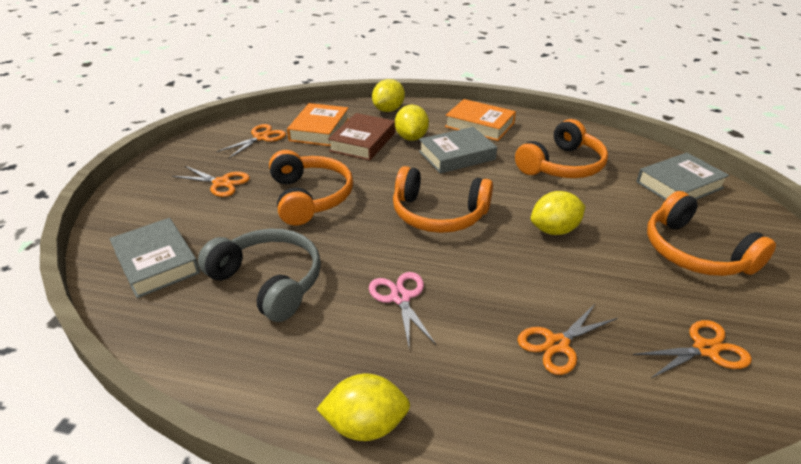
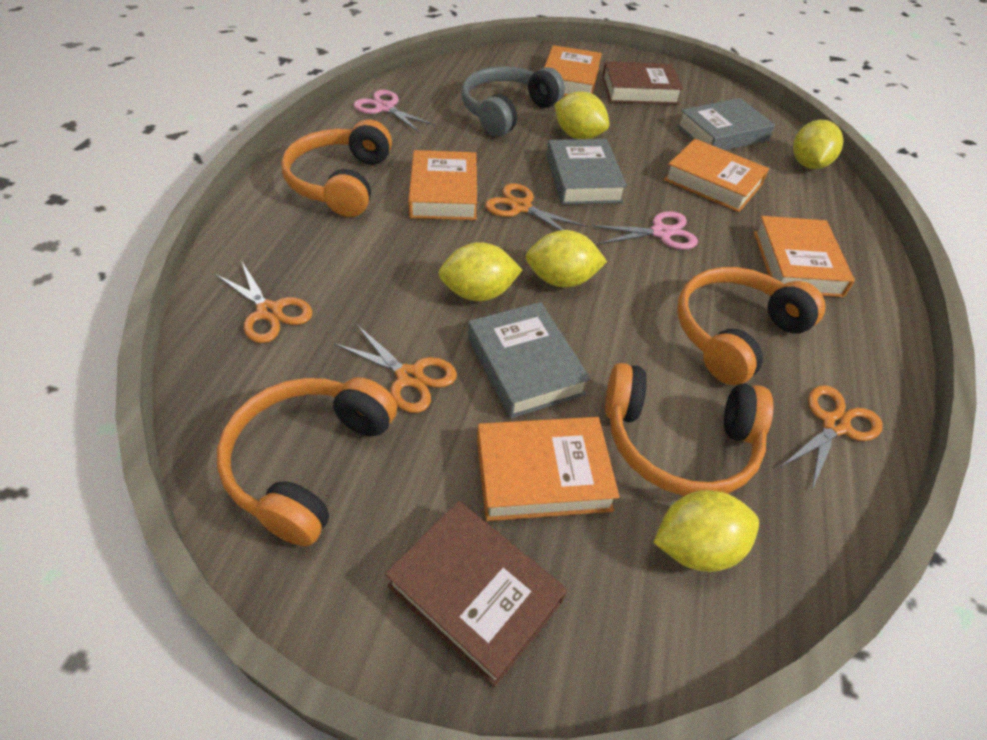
brown book: [328,113,395,160] = 1 -> [385,501,567,687] [602,61,683,105] = 2
orange book: [287,103,349,146] [445,99,516,141] = 2 -> [408,150,477,220] [477,417,619,521] [544,45,602,96] [664,139,769,212] [754,216,855,297] = 5
pink scissors: [369,272,436,347] = 1 -> [354,90,435,132] [591,211,698,249] = 2
yellow lemon: [317,373,410,441] [372,79,405,112] [395,105,429,141] [531,191,585,235] = 4 -> [438,242,522,301] [525,230,607,287] [554,91,610,139] [653,490,759,572] [793,120,843,169] = 5

